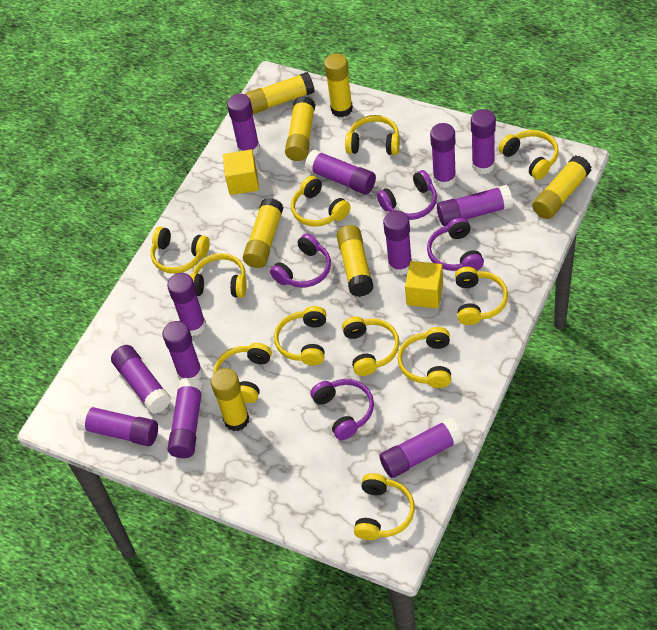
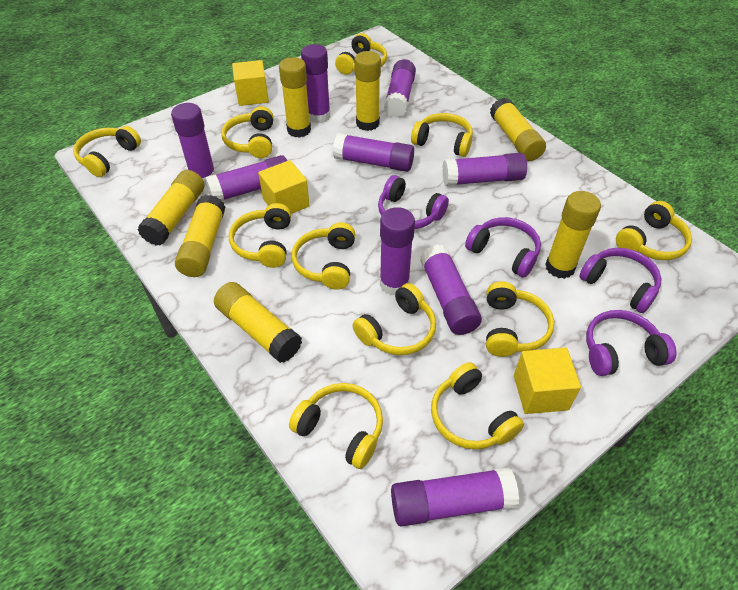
purple glue stick: [76,405,158,446] [111,345,171,414] [162,321,202,380] [167,273,206,336] [167,378,203,458] [227,94,260,156] [305,150,376,195] [379,418,463,478] [383,211,412,275] [430,123,456,188] [437,185,513,226] [471,109,496,174] = 12 -> [171,103,216,185] [205,155,287,201] [301,44,330,123] [333,133,414,172] [380,207,415,295] [384,59,416,118] [391,467,519,527] [420,245,482,335] [442,153,527,186] = 9
yellow cube: [223,149,259,195] [405,261,443,309] = 2 -> [232,60,269,106] [258,160,310,214] [514,347,581,414] = 3

